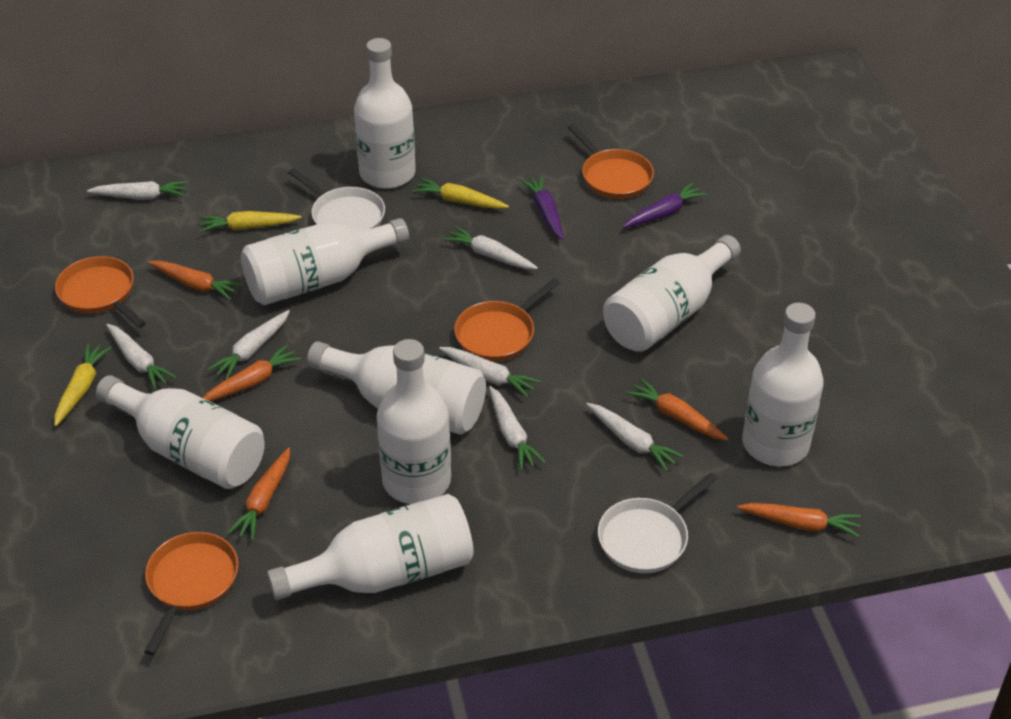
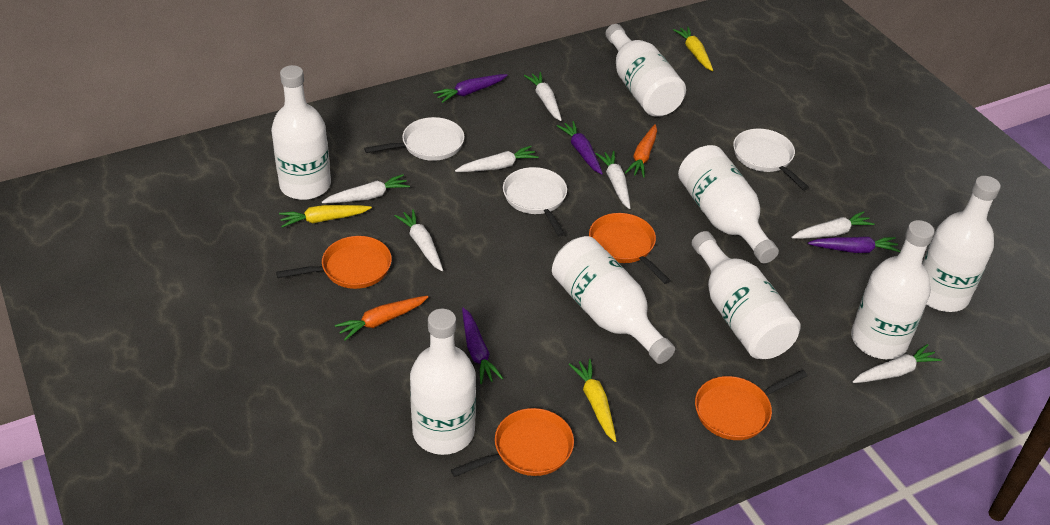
orange carrot: [148,260,243,300] [203,345,301,402] [227,448,290,541] [626,378,728,440] [737,503,861,537] = 5 -> [335,296,428,340] [625,124,657,178] = 2
purple carrot: [520,175,564,240] [623,183,707,228] = 2 -> [433,74,508,103] [462,308,503,384] [557,121,603,175] [808,236,900,253] = 4
white pan: [288,168,385,230] [598,473,717,573] = 2 -> [364,117,464,161] [503,167,567,236] [733,129,809,190] = 3

